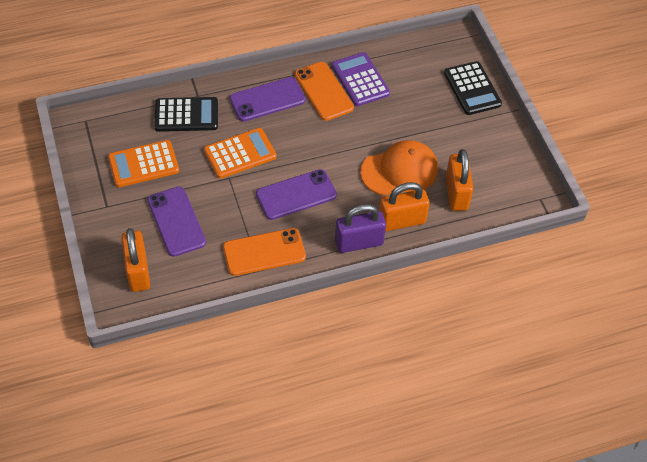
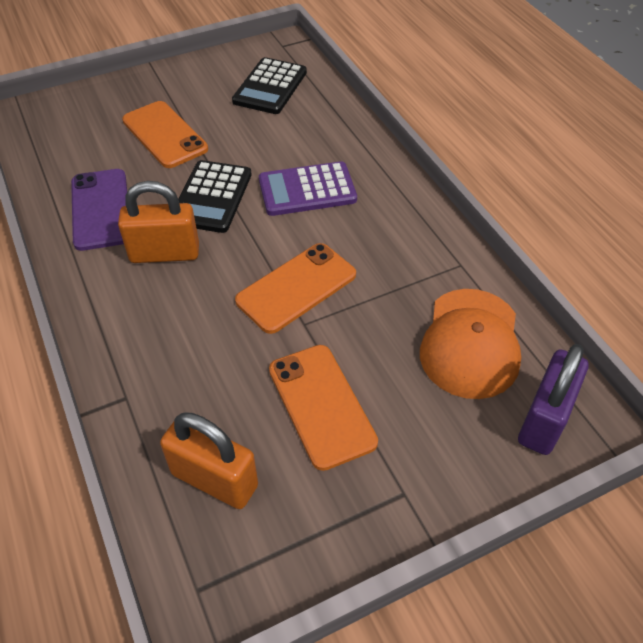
orange calculator: [108,140,179,187] [204,128,277,179] = 2 -> none = 0
orange padlock: [121,228,150,292] [379,182,430,231] [446,149,473,211] = 3 -> [118,181,199,263] [160,412,258,509] = 2
orange phone: [223,228,306,276] [294,62,354,121] = 2 -> [122,101,208,168] [235,243,356,334] [269,345,378,471] = 3
purple phone: [147,187,206,257] [229,77,306,122] [256,169,337,220] = 3 -> [71,169,127,251] = 1

